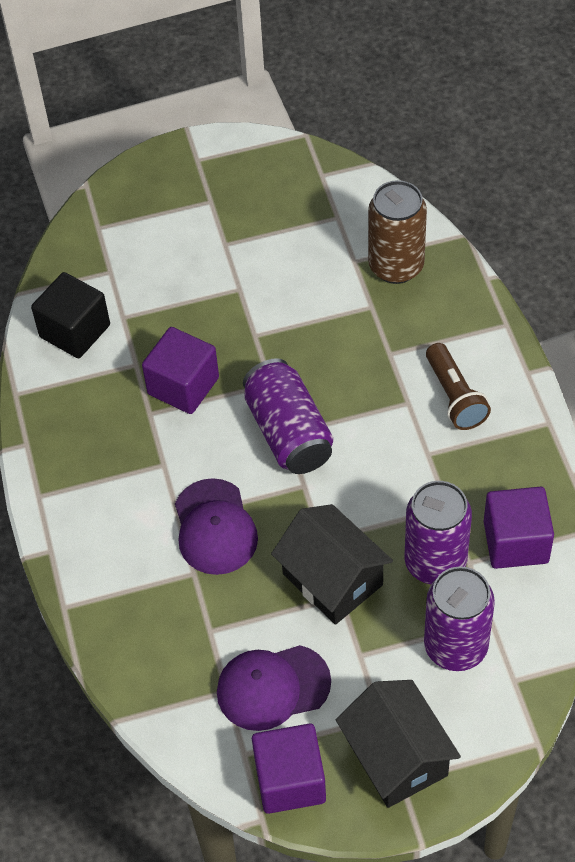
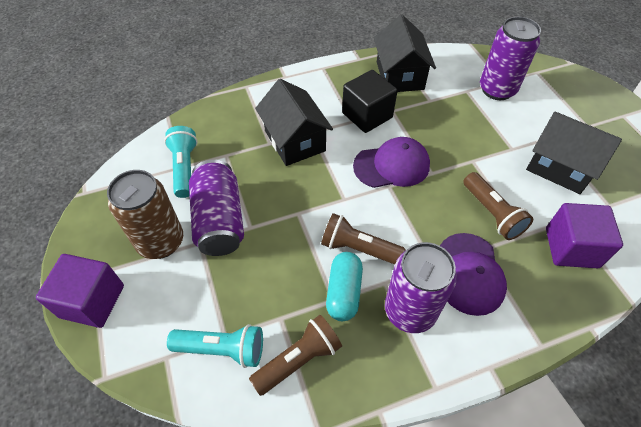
black house: [271,504,393,625] [336,680,461,808] = 2 -> [255,79,333,166] [374,15,436,92] [526,112,622,194] = 3
brown flashlight: [426,343,491,430] = 1 -> [249,315,342,396] [321,213,406,264] [464,172,533,240] = 3
purple cube: [142,327,219,414] [252,723,326,814] [484,487,554,569] = 3 -> [36,254,124,328] [546,203,623,268] = 2
turquoise capsule: none = 0 -> [326,252,363,321] = 1
turquoise flashlight: none = 0 -> [164,126,197,198] [167,324,263,368] = 2

